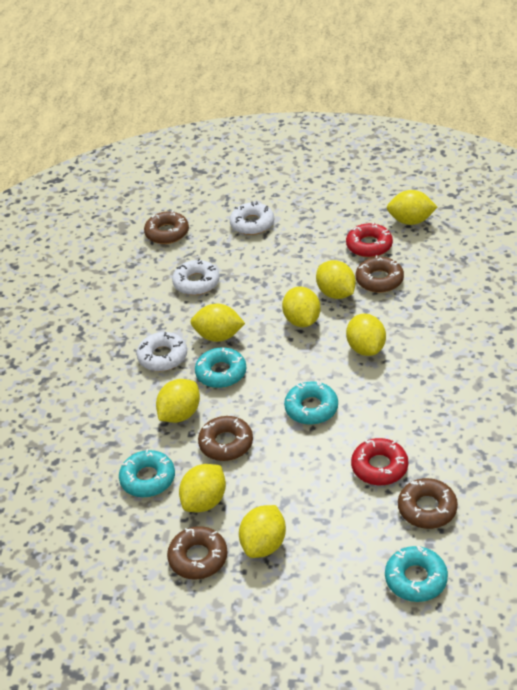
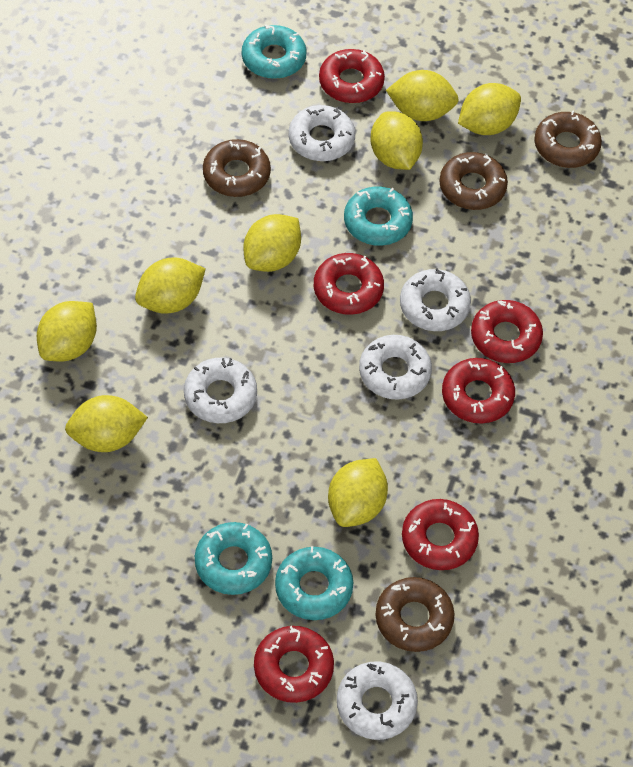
brown donut: [144,210,189,244] [167,526,228,580] [198,416,253,461] [355,255,404,293] [398,478,458,529] = 5 -> [203,139,271,197] [376,577,455,652] [439,152,508,210] [534,110,602,168] = 4
red donut: [346,222,393,258] [351,438,408,485] = 2 -> [254,626,334,703] [314,253,384,315] [319,49,385,103] [402,499,479,570] [442,358,515,424] [471,300,543,363] = 6
white donut: [137,332,187,371] [172,258,220,295] [230,201,274,235] = 3 -> [184,358,257,423] [289,105,355,161] [337,661,418,740] [359,335,432,400] [400,268,471,331] = 5

